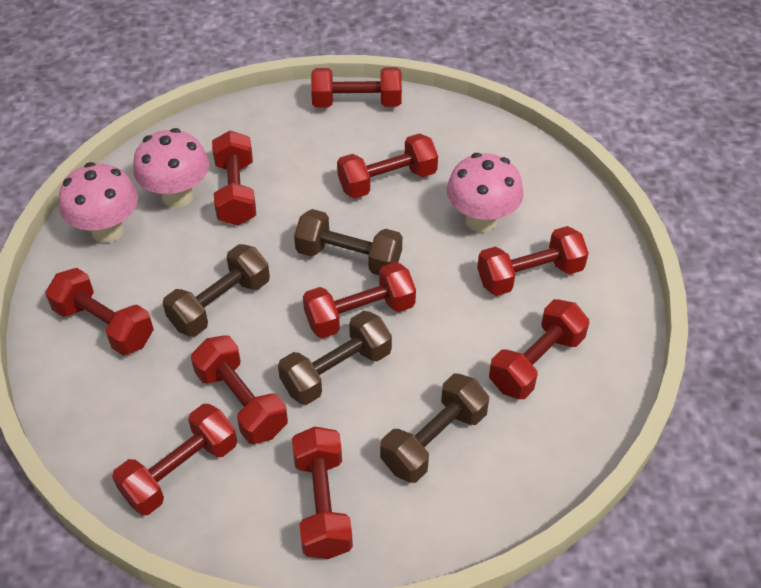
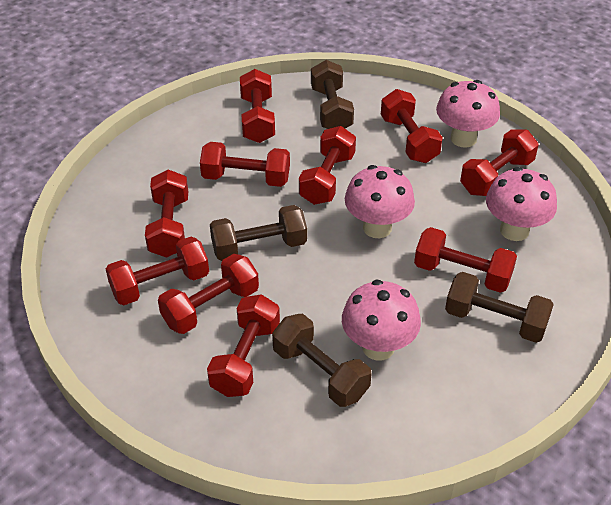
pink mushroom: [59,162,138,243] [133,128,209,208] [447,153,524,233] = 3 -> [342,280,421,361] [345,165,415,238] [436,80,500,148] [486,167,557,241] = 4

